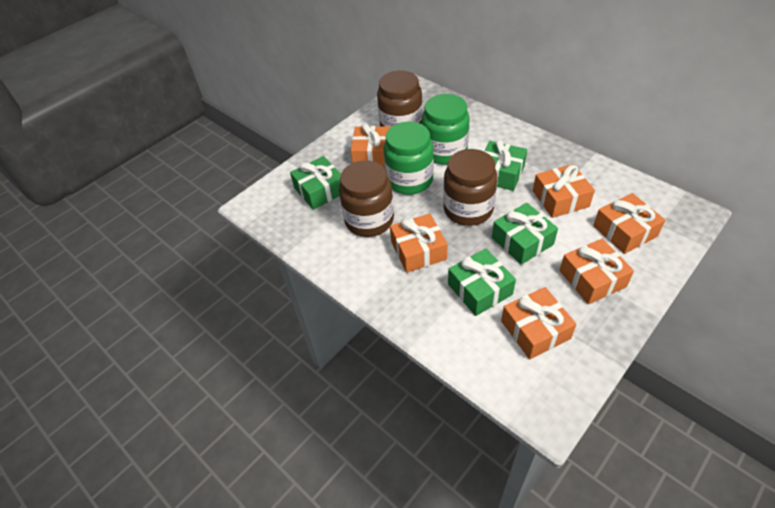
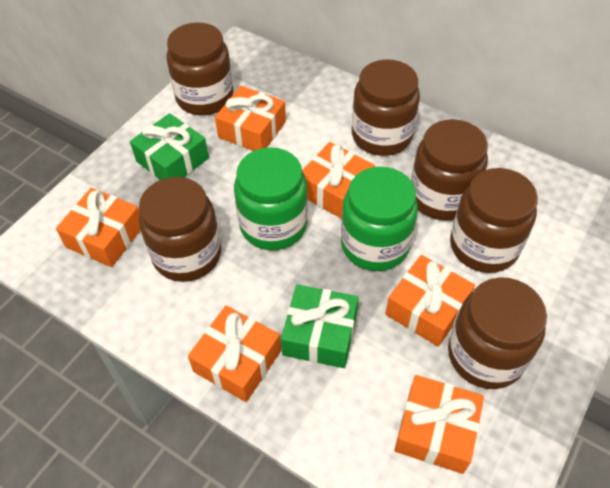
brown jar: [339,160,394,237] [377,71,423,127] [443,149,497,226] = 3 -> [139,177,221,282] [166,22,234,115] [352,59,420,156] [411,119,488,221] [448,277,547,389] [450,168,538,273] = 6
green gift: [290,156,341,210] [448,249,516,316] [484,139,527,191] [492,203,558,265] = 4 -> [130,113,209,180] [281,284,359,368] = 2

